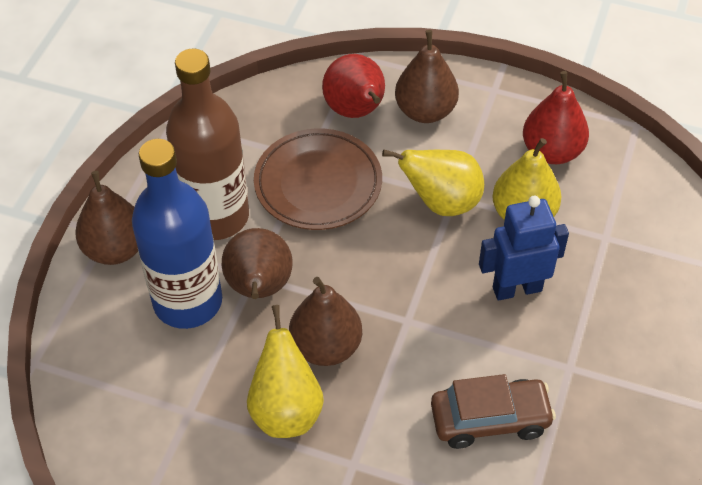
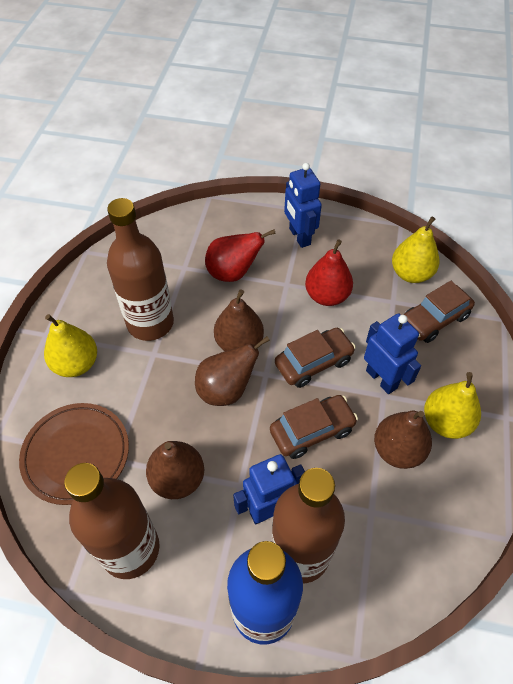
blue robot: [479,196,569,300] = 1 -> [233,454,305,524] [284,163,322,248] [364,314,421,394] = 3
brown bottle: [166,49,249,240] = 1 -> [64,463,160,579] [107,198,174,341] [271,468,345,583] = 3
brown car: [431,374,556,449] = 1 -> [270,395,358,459] [275,328,356,388] [404,281,475,343] = 3

